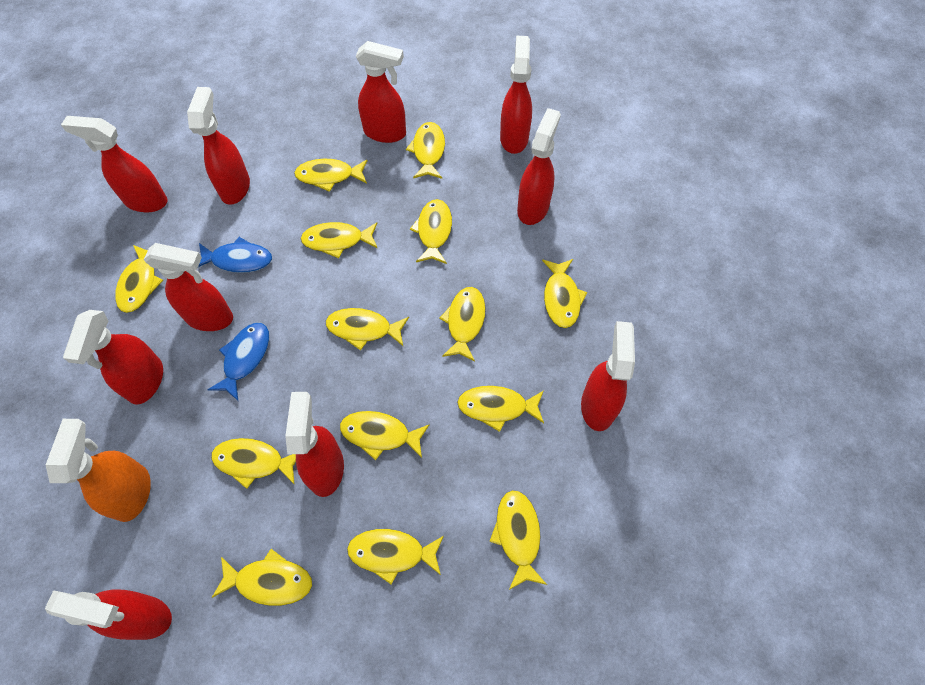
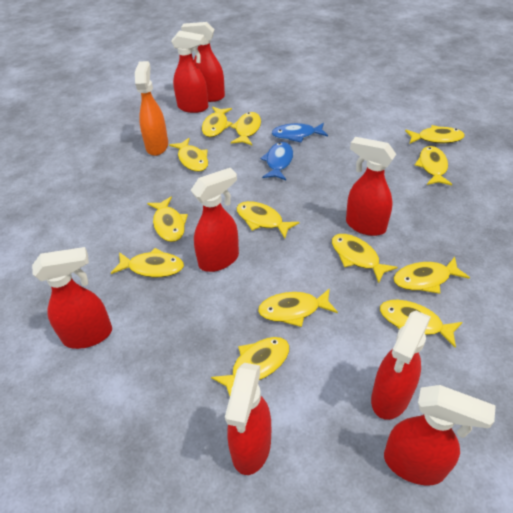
red spray bottle: [45,590,172,640] [61,116,168,212] [63,310,163,405] [144,243,233,331] [187,87,250,205] [285,392,344,497] [356,41,406,143] [500,36,532,154] [517,108,561,225] [581,321,635,431] = 10 -> [32,247,112,349] [171,30,208,113] [181,22,225,102] [191,168,239,272] [225,363,271,475] [346,137,396,236] [371,311,431,420] [384,385,496,486] = 8
yellow fish: [115,245,163,313] [211,438,296,489] [211,549,312,606] [294,159,367,192] [301,222,377,258] [326,308,409,351] [340,411,430,460] [347,529,444,585] [406,122,445,179] [410,199,452,264] [439,287,486,362] [457,386,544,432] [489,490,547,590] [542,259,587,328] = 14 -> [111,248,184,277] [147,197,188,242] [169,138,208,172] [202,106,233,137] [211,337,289,396] [230,112,261,145] [236,201,299,238] [258,288,338,327] [332,234,398,283] [380,300,463,348] [394,257,470,294] [405,125,465,144] [415,146,452,185] = 13

